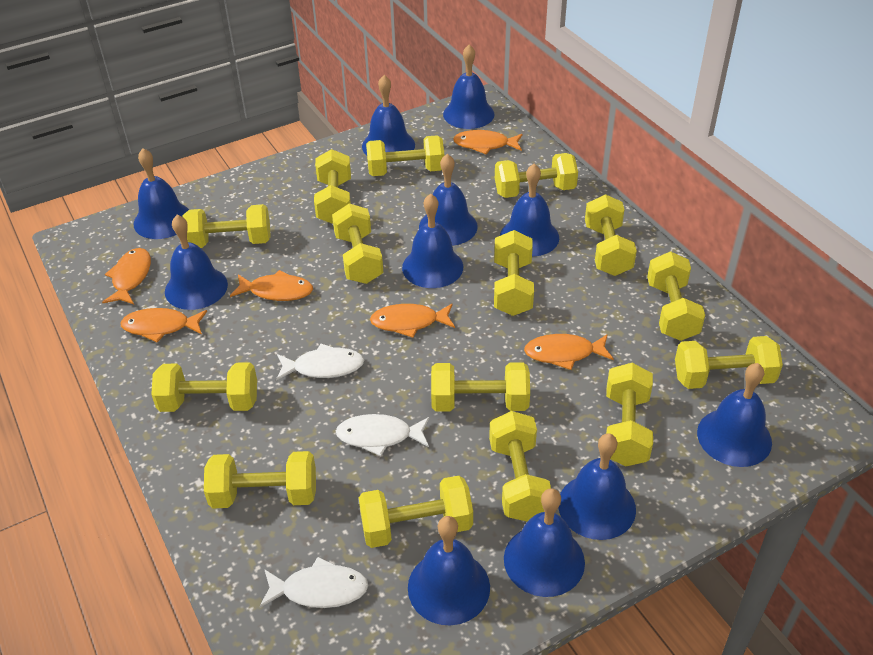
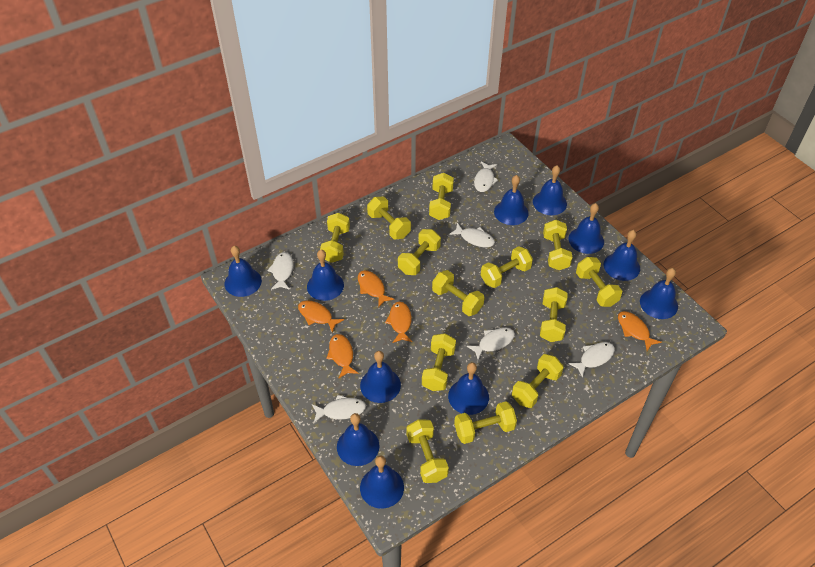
orange fish: [102,248,151,304] [120,308,207,343] [230,270,313,301] [370,304,455,338] [453,130,523,154] [524,334,614,370] = 6 -> [298,300,344,333] [326,334,359,378] [358,270,395,308] [385,302,412,343] [618,311,662,351] = 5
white fish: [259,557,369,608] [276,344,364,381] [336,414,430,456] = 3 -> [267,252,293,290] [312,395,366,423] [449,223,495,247] [467,328,515,360] [474,161,498,192] [569,342,615,378] = 6
yellow dumbbell: [151,362,257,412] [182,204,271,248] [204,451,316,508] [314,149,351,224] [332,204,383,284] [359,476,473,548] [366,135,444,176] [431,362,530,412] [489,411,551,522] [494,230,534,316] [495,153,578,198] [585,194,637,276] [606,363,653,467] [647,252,705,341] [675,336,783,389] = 15 -> [320,213,350,263] [367,197,411,239] [398,229,441,275] [407,419,449,483] [422,333,456,391] [429,173,454,220] [432,270,484,316] [454,402,517,444] [481,246,533,288] [512,354,564,408] [540,287,568,342] [543,220,573,270] [576,257,622,307] = 13

